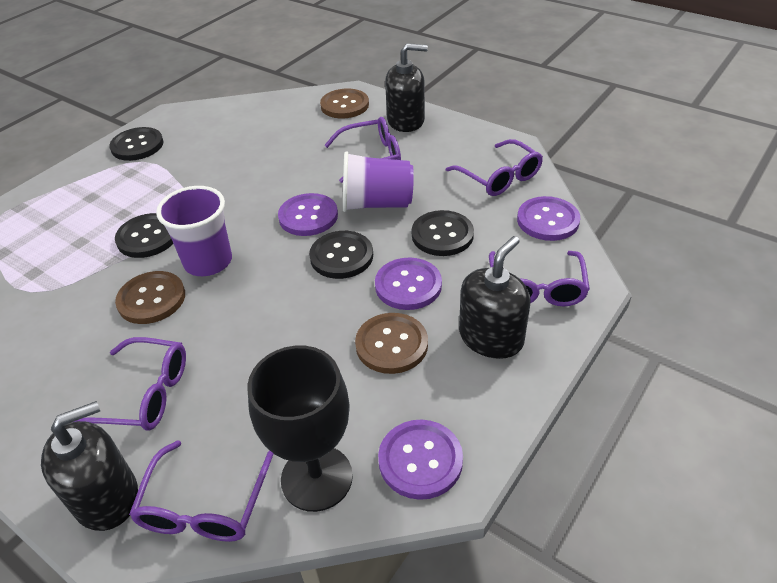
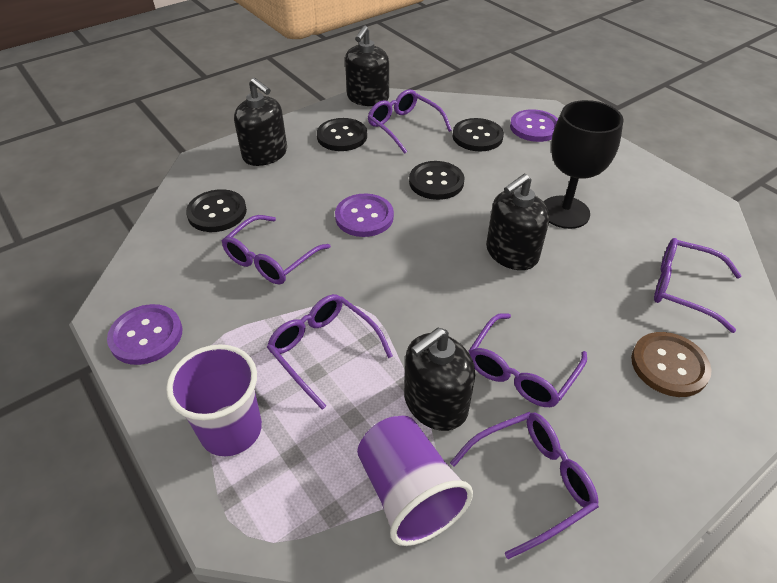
black soap dispenser: [41,401,138,531] [385,43,428,132] [459,236,531,359] = 3 -> [234,78,287,166] [345,25,389,106] [404,328,475,431] [486,174,549,270] = 4
brown button: [115,271,185,324] [320,89,369,118] [355,313,428,374] = 3 -> [631,332,712,397] = 1
purple button: [278,193,338,236] [375,257,442,310] [378,420,463,500] [517,196,580,241] = 4 -> [107,304,182,365] [335,193,394,237] [510,109,558,142] = 3
purple glasses: [74,337,186,431] [129,440,274,542] [324,117,401,183] [446,139,543,196] [489,251,590,306] = 5 -> [222,215,331,285] [267,294,393,410] [367,89,452,154] [450,412,599,559] [469,313,587,407] [654,238,742,333] = 6

